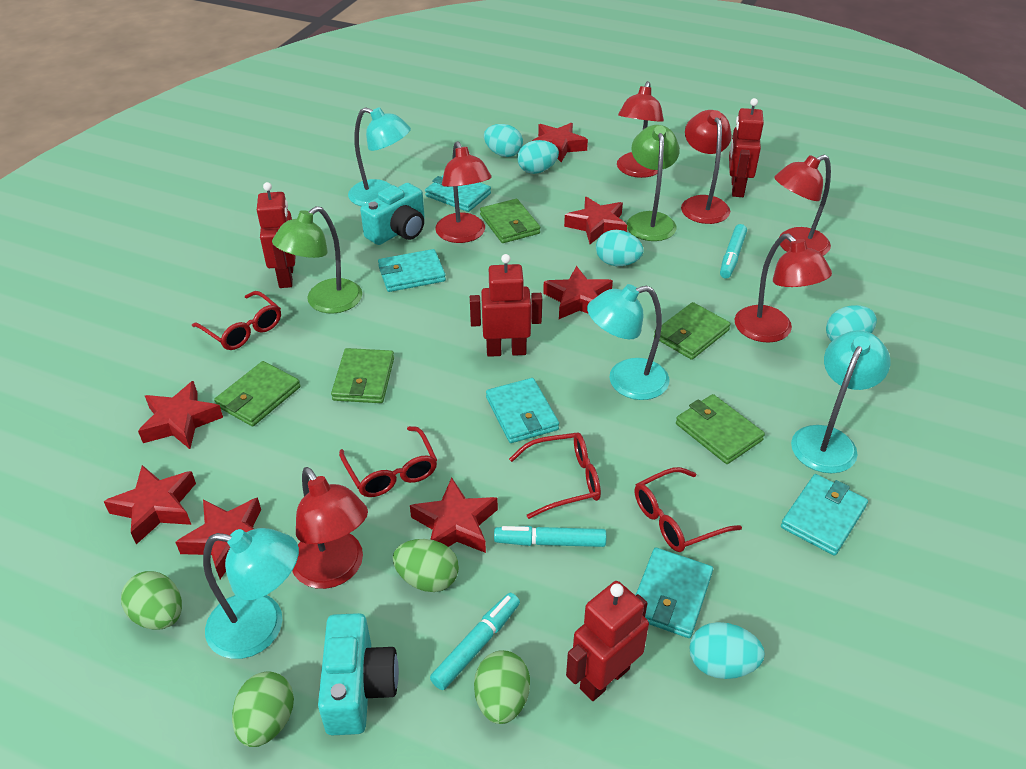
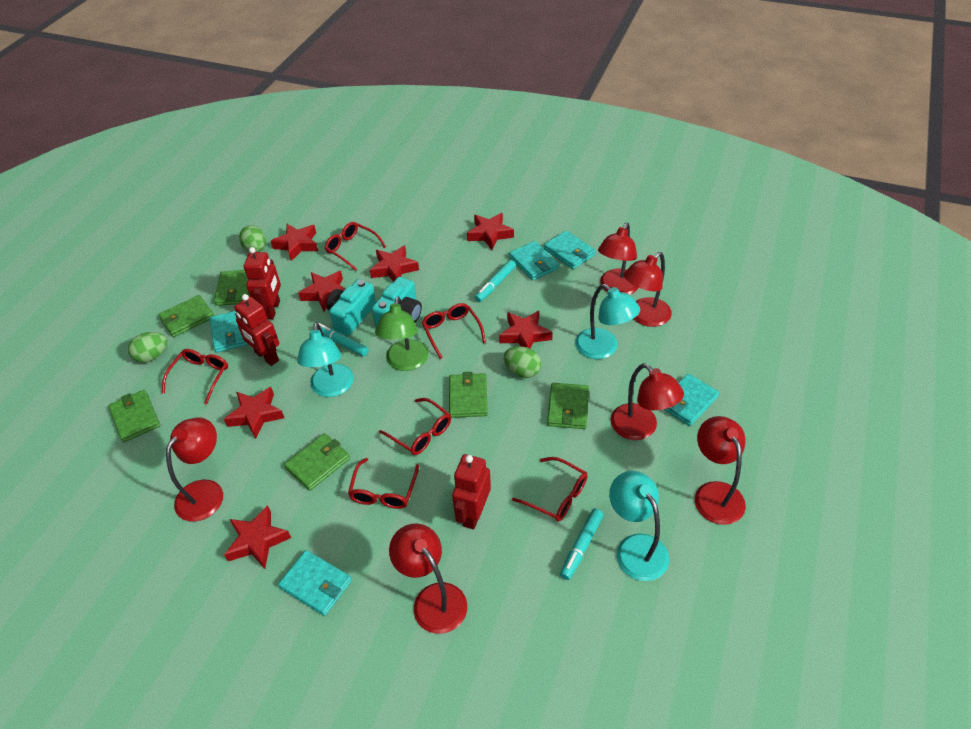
green egg: [121,571,182,630] [232,671,294,747] [393,539,459,592] [474,650,530,724] = 4 -> [128,332,168,363] [239,225,266,252] [504,346,542,378] = 3
green lamp: [272,206,362,313] [627,125,680,241] = 2 -> [375,297,428,371] = 1
green wallet: [214,361,300,427] [331,348,394,403] [480,199,540,243] [654,302,731,360] [676,394,765,464] = 5 -> [108,390,160,442] [158,295,214,337] [214,270,250,306] [284,433,350,491] [449,372,488,418] [547,383,589,429] = 6
red glasses: [192,291,281,350] [339,426,437,497] [509,433,601,519] [635,467,742,552] = 4 -> [162,349,228,405] [325,222,386,271] [348,458,419,509] [379,398,451,455] [422,303,486,359] [512,457,588,522] = 6
red robot: [257,182,296,288] [470,254,542,357] [566,581,649,701] [729,98,764,197] = 4 -> [234,294,279,366] [244,247,281,319] [452,454,491,529] = 3
turquoise egg: [484,124,523,157] [517,140,559,174] [596,230,644,266] [689,622,765,679] [826,305,877,341] = 5 -> none = 0
turquoise lamp: [203,528,299,659] [348,107,411,206] [587,284,669,400] [791,330,890,473] = 4 -> [297,322,354,397] [575,284,640,359] [609,471,669,581] = 3

